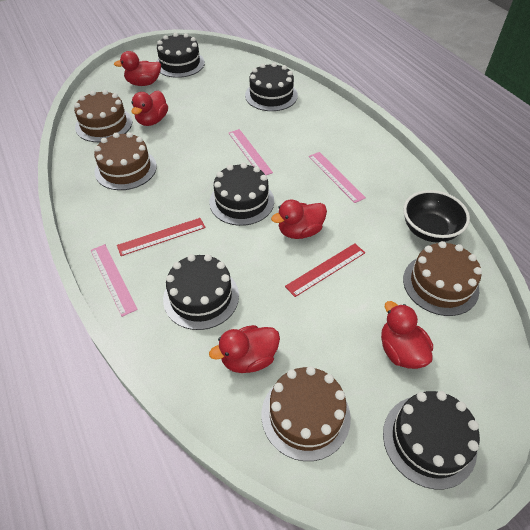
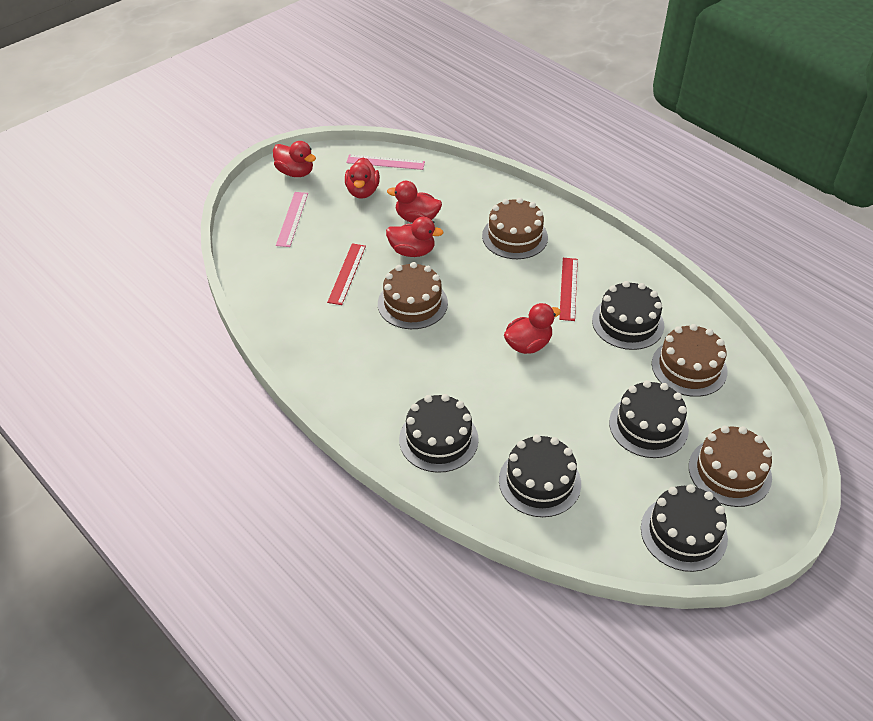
black bowl: [403,190,470,243] = 1 -> none = 0
pink ruler: [91,244,138,317] [229,129,273,175] [309,152,366,203] = 3 -> [276,192,308,247] [346,155,425,170] = 2

